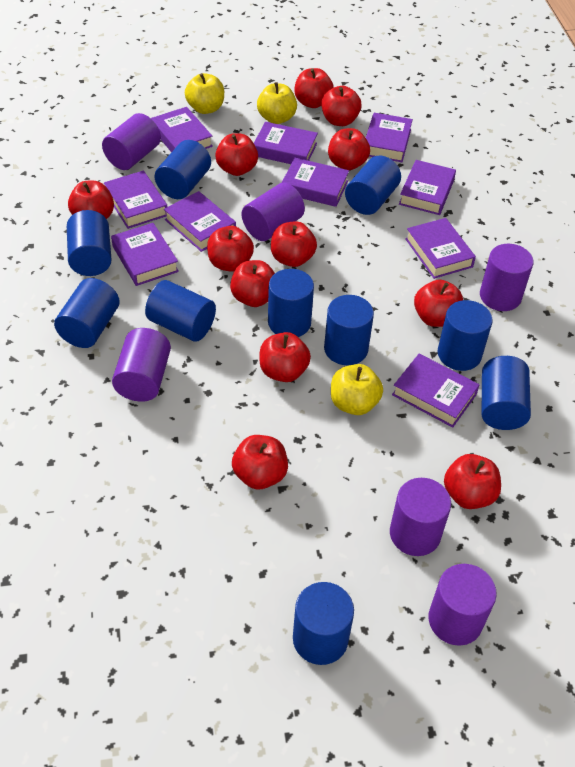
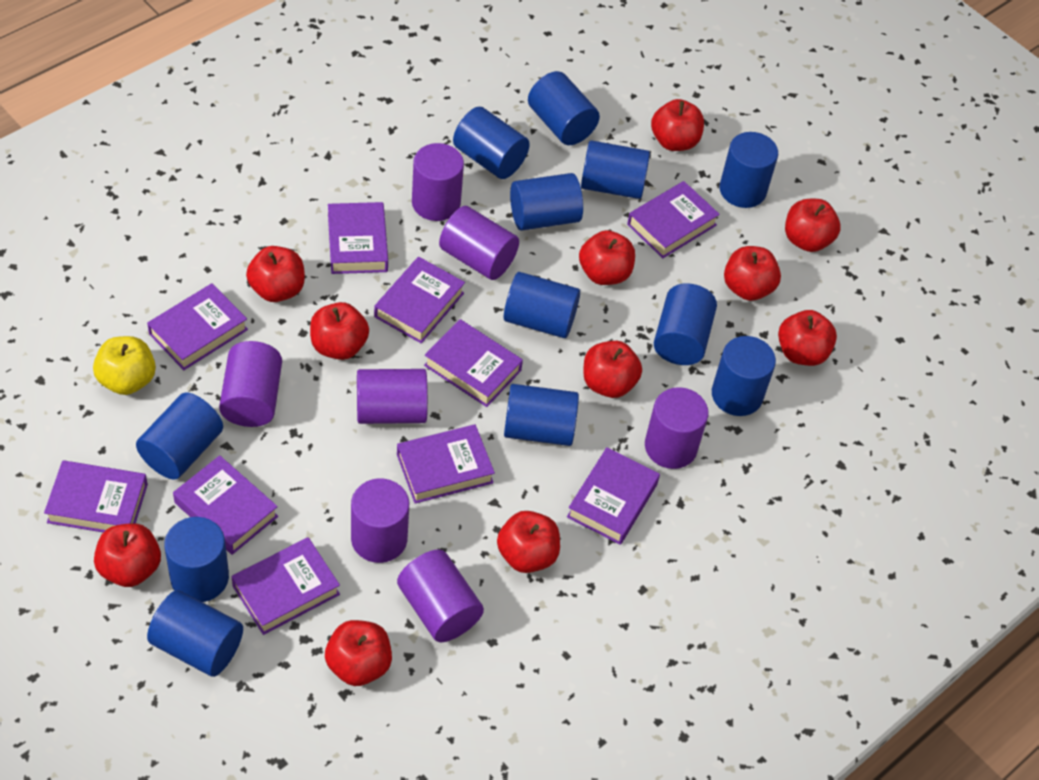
blue cylinder: [54,278,120,348] [67,210,112,276] [145,280,216,342] [154,140,211,199] [268,269,314,337] [293,582,354,665] [324,295,374,365] [345,156,401,215] [438,300,493,371] [482,356,531,430] = 10 -> [136,393,223,480] [147,590,243,677] [164,517,229,602] [453,107,530,179] [504,272,580,338] [504,384,579,446] [510,173,583,231] [528,71,600,145] [581,140,650,199] [654,283,717,365] [712,336,776,416] [719,132,778,208] = 12
purple cylinder: [102,113,161,170] [112,328,171,402] [242,183,305,241] [390,478,451,556] [429,564,497,646] [480,244,534,311] = 6 -> [219,341,282,427] [351,478,409,563] [357,369,428,424] [397,549,484,642] [412,143,464,221] [439,206,519,280] [645,387,709,469] = 7
red apple: [68,181,114,219] [207,226,254,272] [215,133,258,176] [230,260,275,307] [232,435,288,489] [259,332,311,382] [271,221,317,267] [294,68,334,108] [321,86,362,126] [328,128,370,170] [414,279,463,327] [444,454,501,509] = 12 -> [94,523,161,587] [246,246,305,302] [310,302,369,360] [325,620,392,686] [497,511,560,573] [579,230,635,285] [583,341,642,398] [651,99,704,151] [724,246,781,301] [778,310,837,366] [785,199,841,252] = 11
yellow apple: [185,73,224,114] [257,82,297,124] [331,364,383,415] = 3 -> [93,336,156,395] = 1

